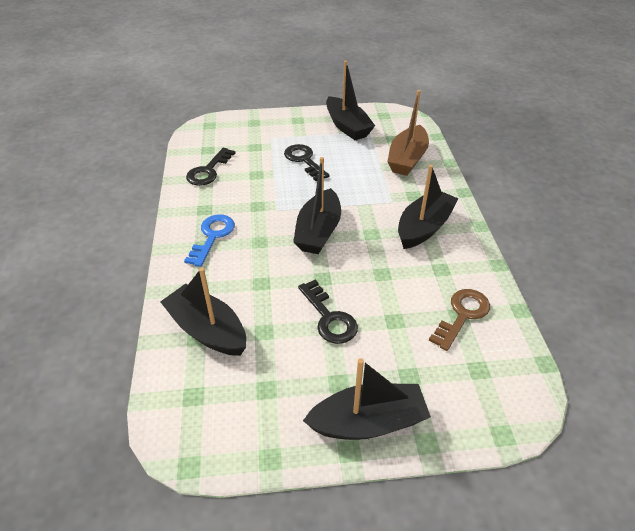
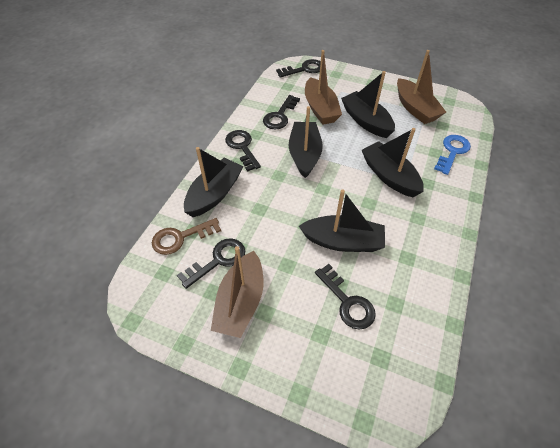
black key: [186,147,236,186] [284,144,330,181] [298,280,358,344] = 3 -> [177,238,245,289] [225,130,261,172] [263,95,300,129] [276,59,321,78] [315,264,376,330] = 5
brown boat: [387,90,429,176] = 1 -> [211,246,263,338] [305,50,342,125] [397,50,446,124] = 3

